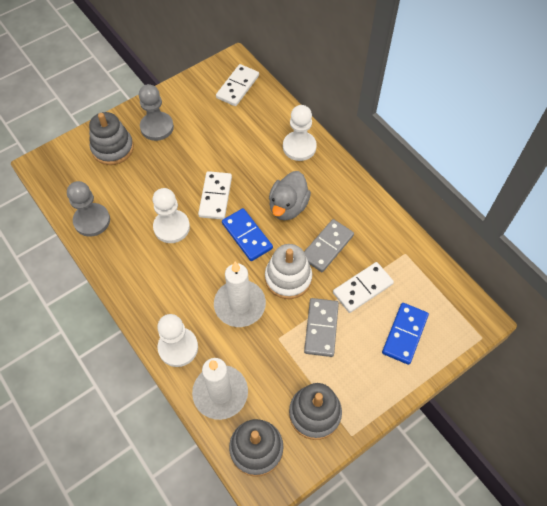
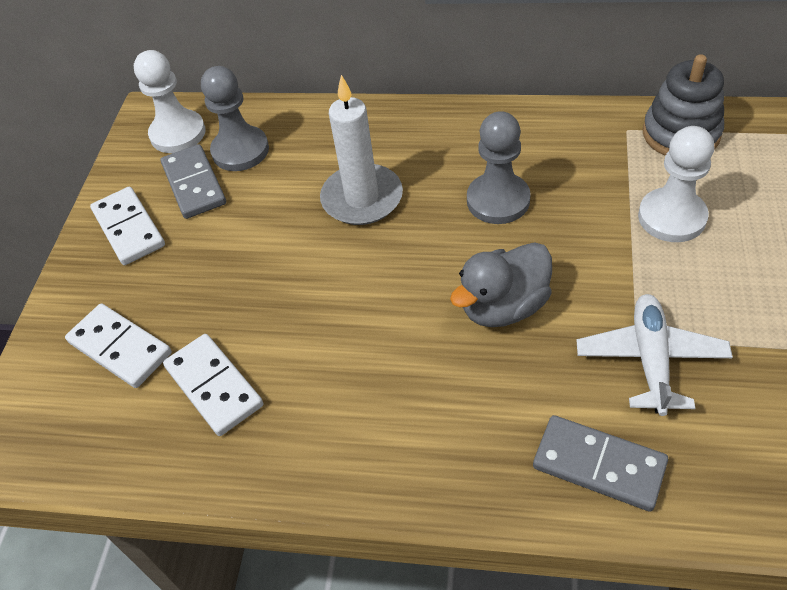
blue domino: [222,208,273,261] [382,303,429,365] = 2 -> none = 0
grey stacking toy: [89,112,134,165] [229,419,283,477] [289,383,342,440] = 3 -> [643,54,724,156] = 1
white candle: [192,358,248,420] [214,262,266,327] = 2 -> [320,75,403,225] = 1
white pawn: [153,188,190,243] [157,314,198,367] [283,105,317,161] = 3 -> [134,50,206,153] [638,126,714,242] = 2
white plane: none = 0 -> [576,294,733,416] = 1
white stacking toy: [265,244,312,299] = 1 -> none = 0

